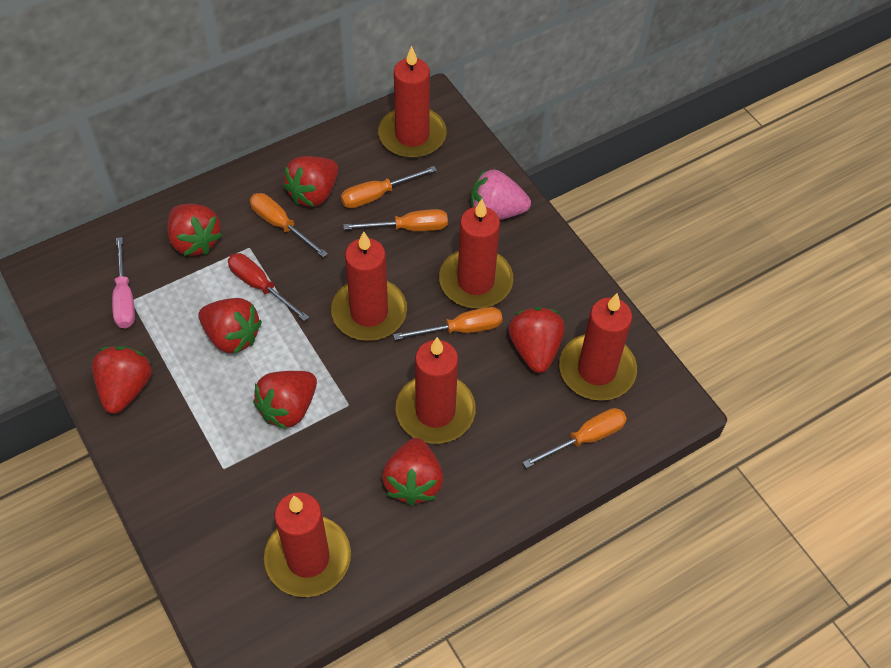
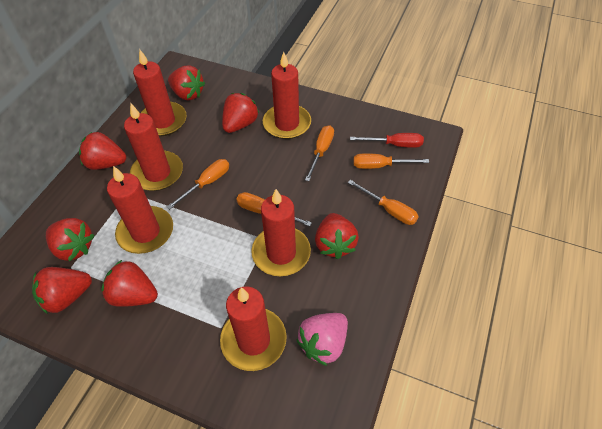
pink screwdriver: [112,237,135,328] = 1 -> none = 0

